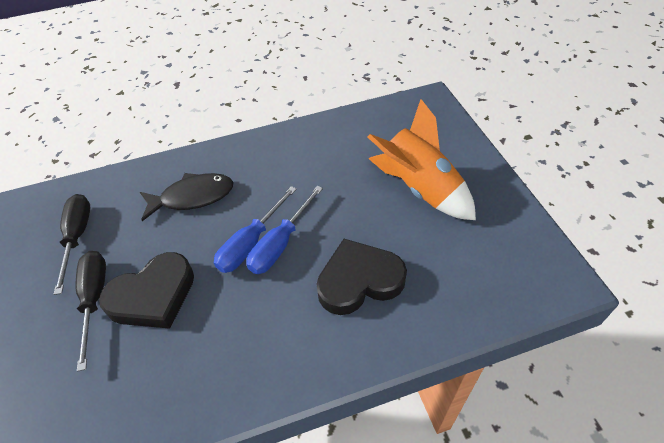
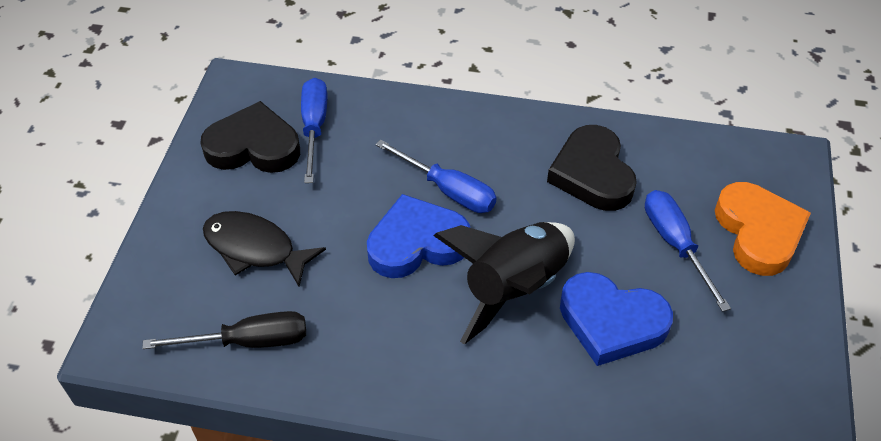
black rocket: none = 0 -> [433,222,575,345] = 1
black screwdriver: [54,194,91,295] [76,251,106,372] = 2 -> [142,311,306,349] = 1
blue heart: none = 0 -> [367,194,470,278] [560,272,673,366] = 2
blue screwdriver: [214,186,297,273] [246,186,323,274] = 2 -> [301,78,327,183] [375,139,497,213] [645,190,731,312] = 3
orange heart: none = 0 -> [715,182,811,276] = 1
orange rocket: [368,99,476,220] = 1 -> none = 0

